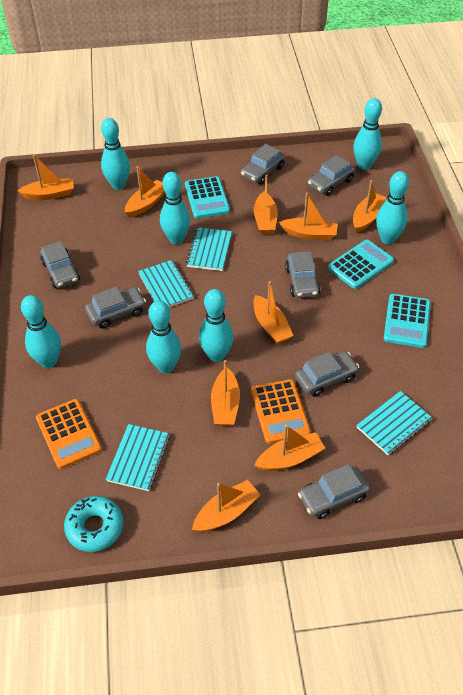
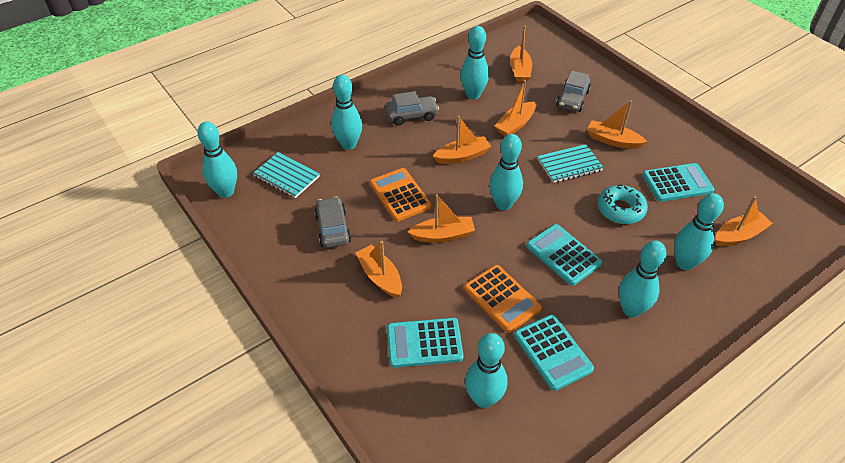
grey car: [40,241,80,288] [85,287,146,328] [241,144,285,185] [285,251,320,298] [295,351,359,397] [298,464,370,519] [308,155,355,196] = 7 -> [314,197,351,248] [385,91,439,126] [556,70,591,112] = 3
orange boat: [17,155,74,200] [125,166,165,217] [192,480,261,532] [211,360,240,426] [253,281,294,344] [254,175,278,234] [254,425,325,471] [279,193,338,240] [353,180,387,233] = 9 -> [356,241,402,298] [408,195,475,243] [433,116,491,164] [495,80,536,136] [510,26,532,82] [587,100,647,149] [715,196,773,246] = 7
turquoise calculator: [185,176,230,219] [328,240,394,289] [383,294,431,348] = 3 -> [387,318,464,368] [514,315,594,391] [527,224,602,286] [642,163,714,202] = 4
turquoise notebook: [106,424,170,491] [138,260,194,307] [186,227,232,271] [357,391,432,455] = 4 -> [253,152,320,198] [537,144,604,183] = 2

